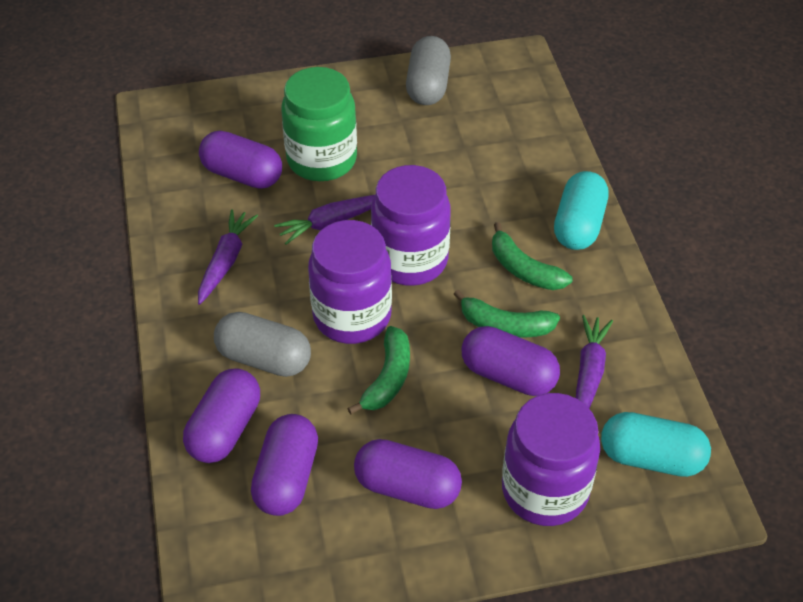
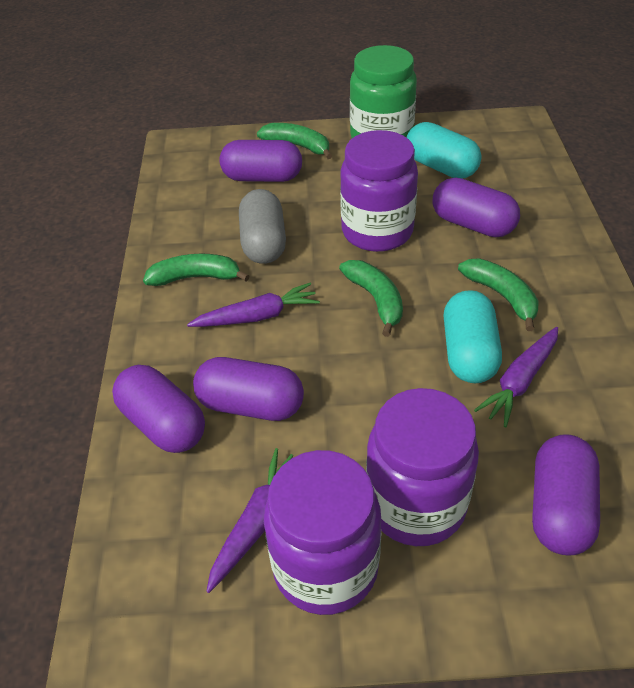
green banana: [347,326,410,415] [454,290,560,338] [492,222,573,290] = 3 -> [143,254,249,286] [257,123,332,159] [339,260,403,337] [458,258,539,331] = 4
grey capsule: [214,312,311,377] [406,36,451,105] = 2 -> [239,189,286,264] = 1

